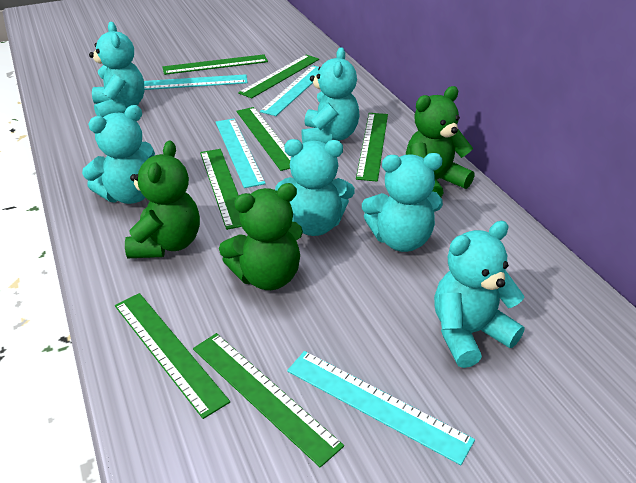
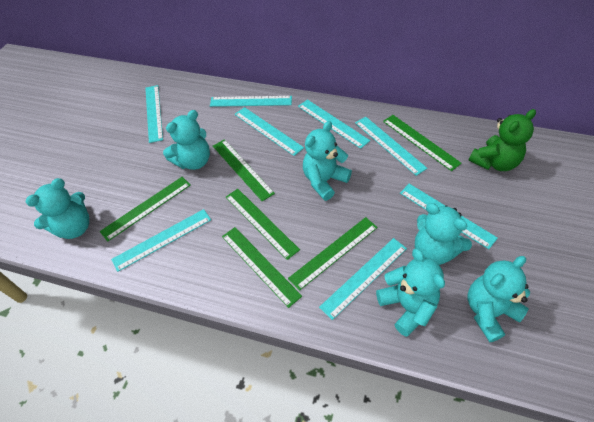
green ruler: [115,293,230,419] [162,54,268,75] [193,333,344,467] [200,149,242,230] [237,107,291,171] [238,55,319,98] [356,113,388,182] = 7 -> [100,177,191,242] [213,139,275,201] [222,227,302,308] [226,189,300,260] [288,217,378,291] [383,115,462,171] = 6
green teddy bear: [125,141,200,258] [219,183,303,290] [406,86,474,197] = 3 -> [468,109,536,171] = 1
turquoise ruler: [144,74,248,90] [216,119,266,188] [260,65,319,116] [287,351,475,465] = 4 -> [111,209,211,272] [145,85,163,143] [210,96,292,107] [235,107,304,156] [298,99,370,149] [319,238,407,320] [355,117,427,176] [400,184,498,249] = 8

